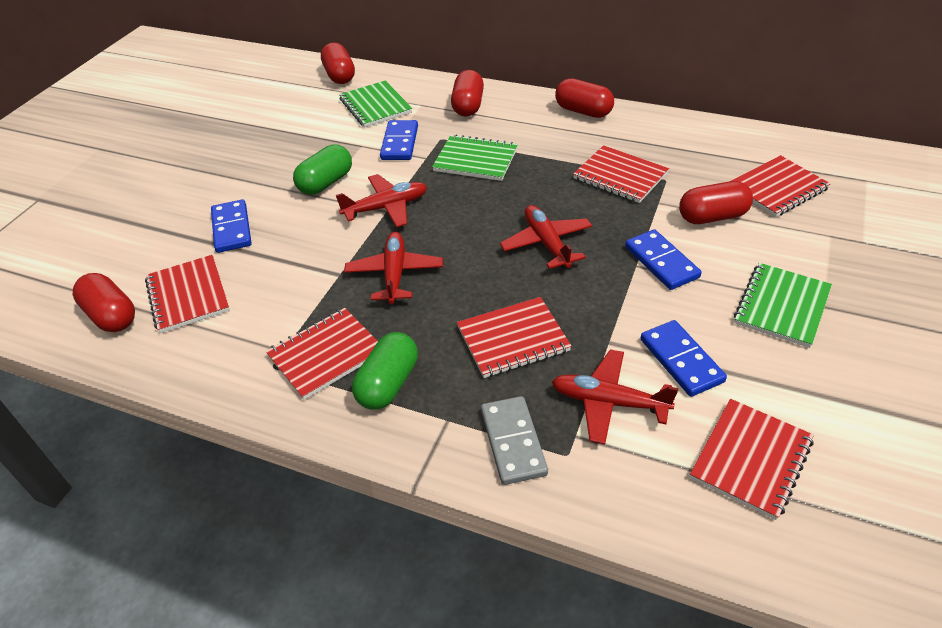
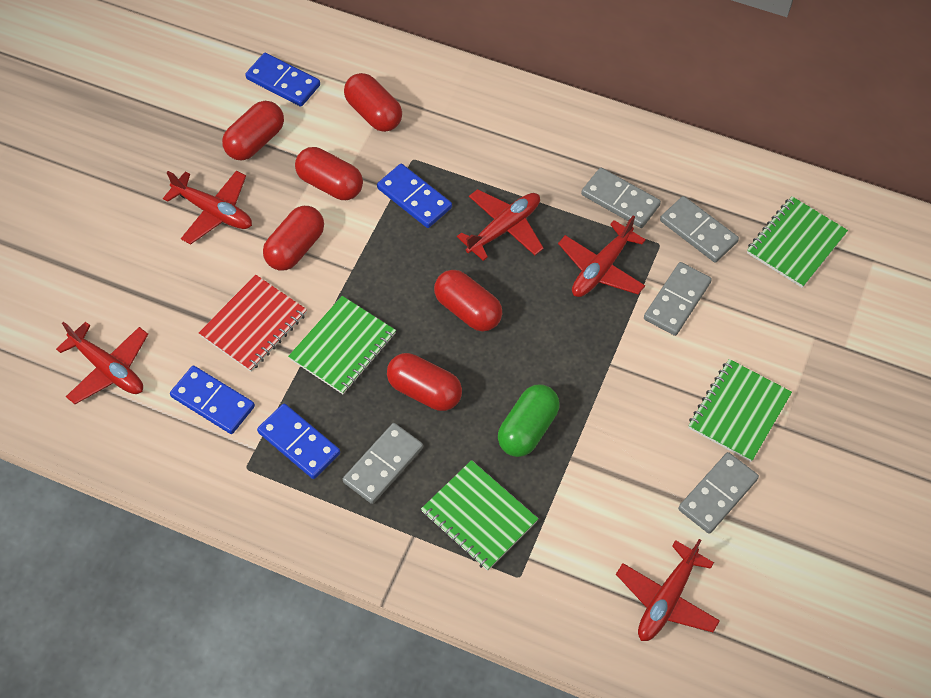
green capsule: [293,144,352,195] [352,332,418,410] = 2 -> [498,384,560,457] = 1
green notebook: [339,80,412,127] [432,134,518,181] [734,263,832,348] = 3 -> [288,296,396,394] [421,460,538,571] [688,359,792,462] [747,196,848,288] = 4
grey domino: [481,396,548,485] = 1 -> [343,423,423,504] [581,168,661,228] [644,262,712,336] [660,196,739,263] [678,452,759,534] = 5
red capsule: [73,273,135,332] [321,42,355,84] [451,70,484,117] [555,78,614,118] [679,181,753,224] = 5 -> [222,101,284,160] [263,206,324,270] [295,147,363,200] [344,73,402,132] [387,353,462,411] [434,270,502,332] = 6
red notebook: [145,255,230,333] [266,308,378,400] [457,297,572,378] [573,145,669,203] [690,399,814,520] [731,155,831,217] = 6 -> [199,274,307,372] = 1
red plane: [336,174,427,227] [344,232,443,304] [500,205,592,269] [552,349,678,444] = 4 -> [56,322,148,404] [163,171,252,244] [457,189,544,261] [558,215,646,297] [616,539,720,641] = 5

